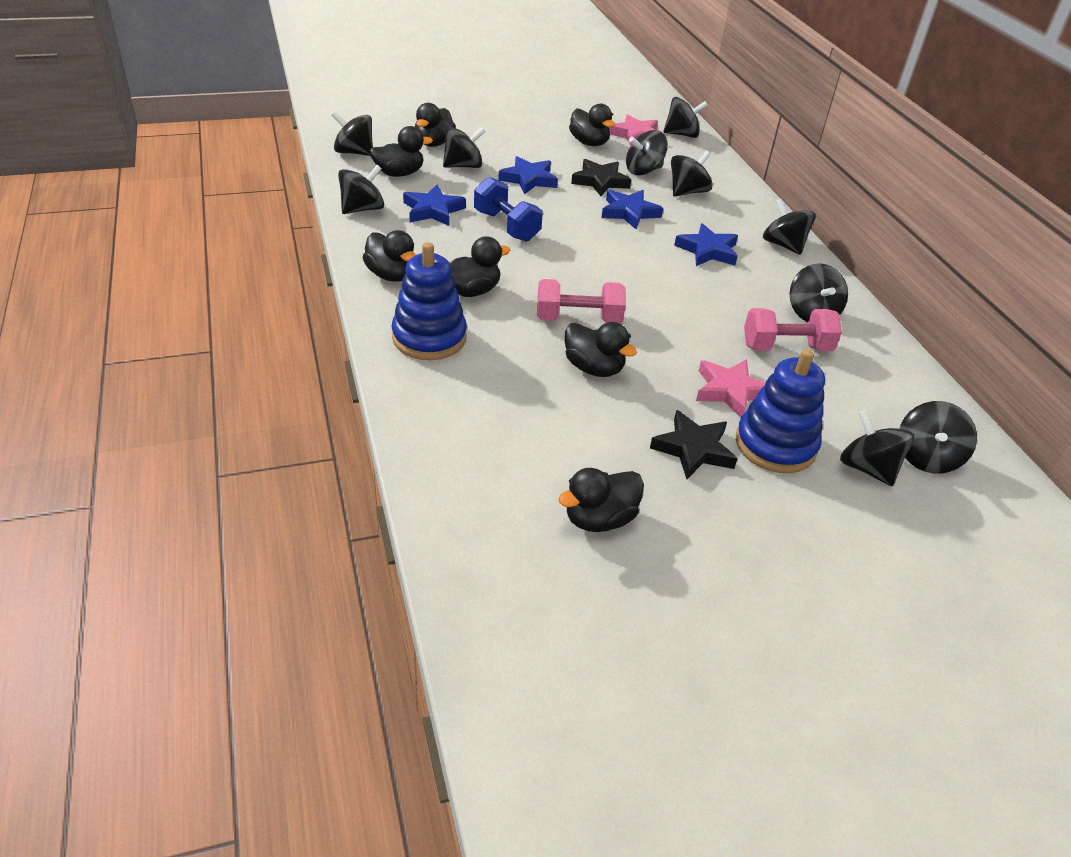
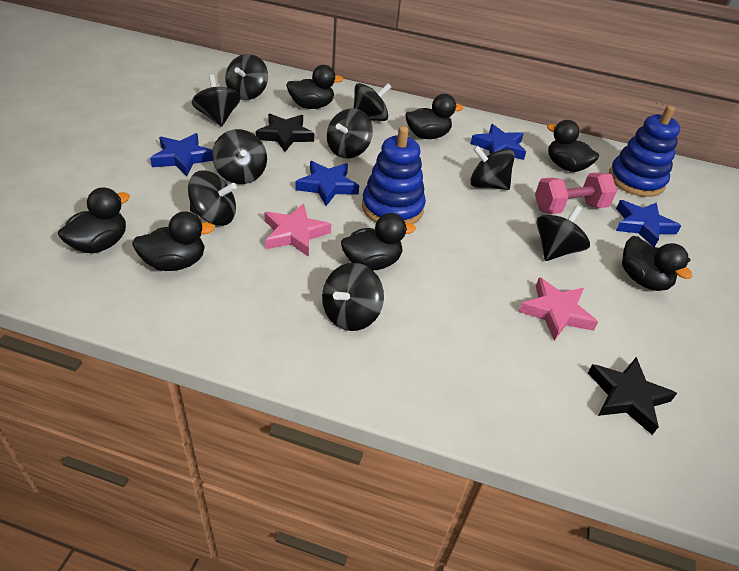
black spinning top: [332,111,373,156] [338,165,384,214] [443,127,485,168] [626,130,668,176] [663,97,708,138] [671,151,713,197] [763,198,816,255] [790,263,848,322] [840,410,915,486] [900,401,977,474] = 10 -> [188,170,237,226] [192,75,241,127] [212,129,267,184] [225,54,268,100] [322,263,384,331] [327,108,373,159] [353,83,391,121] [470,145,515,190] [536,205,590,261] = 9
blue dumbbell: [474,177,543,242] = 1 -> none = 0
pink dumbbell: [537,279,626,323] [744,308,842,351] = 2 -> [535,172,617,214] = 1

